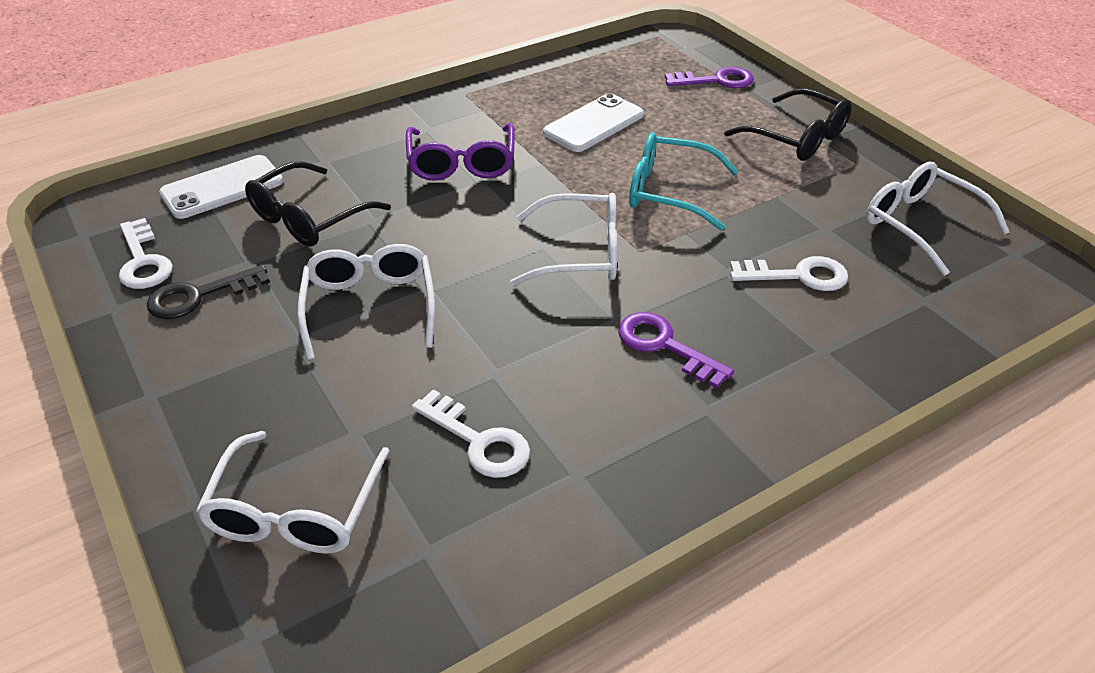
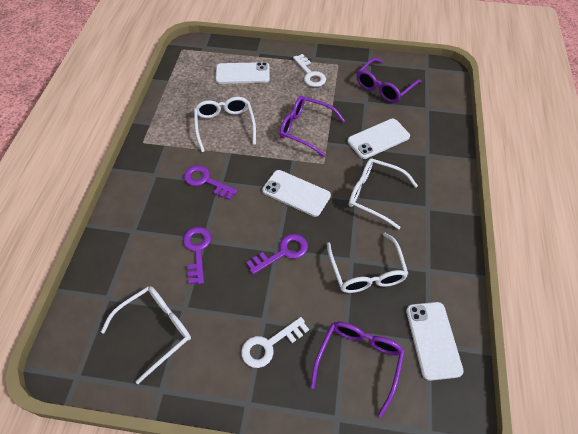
black glasses: [245,161,391,246] [724,88,852,161] = 2 -> none = 0
black key: [147,265,270,319] = 1 -> none = 0
purple glasses: [406,123,515,181] = 1 -> [280,96,345,157] [310,322,405,418] [356,58,421,103] = 3
purple key: [618,312,734,388] [665,67,754,88] = 2 -> [183,227,211,284] [184,165,237,200] [246,234,308,274] = 3
turquoise glasses: [629,132,739,230] = 1 -> none = 0
white key: [119,218,173,289] [412,389,530,478] [730,256,848,291] = 3 -> [241,317,309,368] [293,54,326,87] = 2
white phone: [159,155,283,219] [543,93,644,152] = 2 -> [215,62,270,84] [262,170,331,217] [348,119,410,159] [406,302,464,381] = 4

